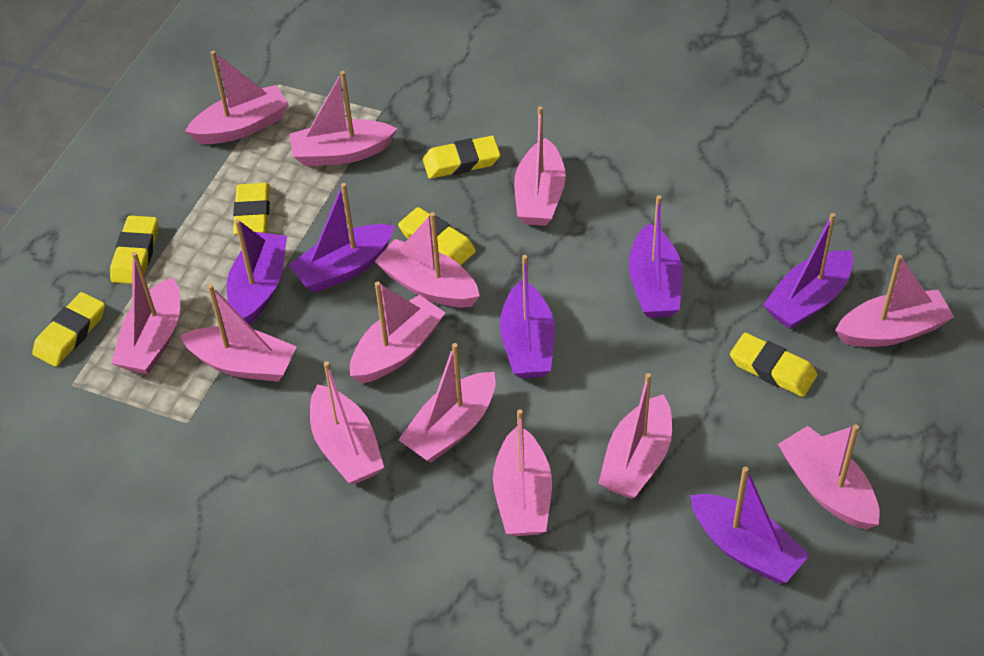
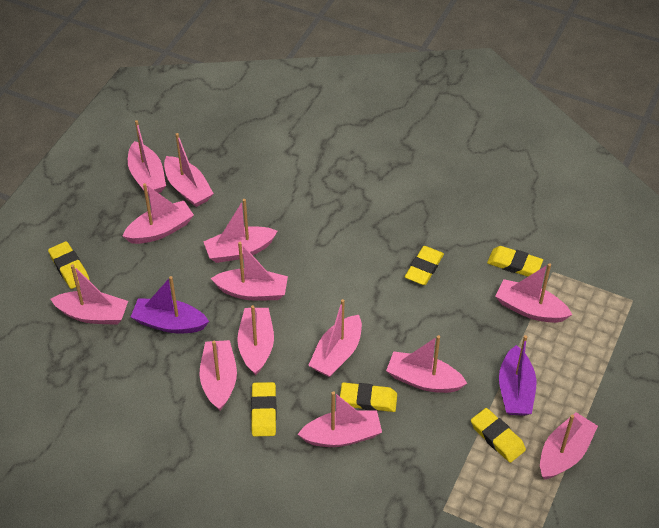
purple boat: [227,219,287,324] [289,183,395,293] [500,255,555,378] [629,195,683,318] [690,467,810,583] [763,213,853,329] = 6 -> [131,276,209,333] [499,335,536,416] = 2

